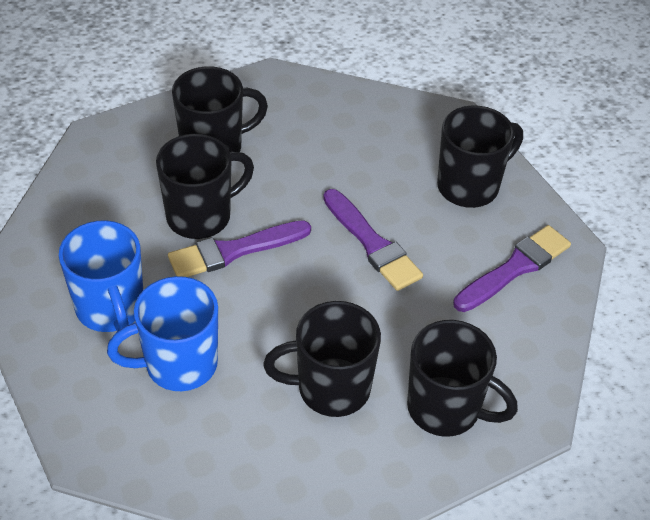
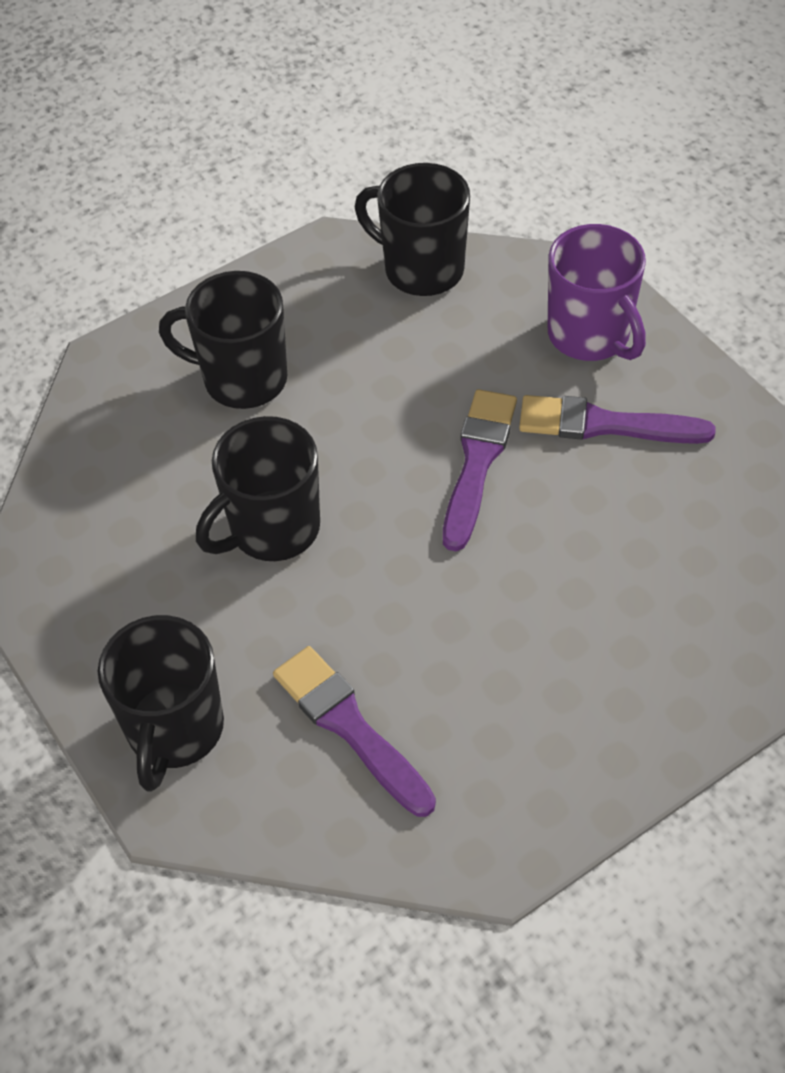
black mug: [156,134,254,239] [172,66,268,152] [263,301,381,417] [407,320,518,437] [437,105,523,208] = 5 -> [98,615,224,792] [159,271,287,409] [196,416,320,561] [355,163,470,296] = 4
blue mug: [59,220,143,332] [107,276,218,391] = 2 -> none = 0
purple mug: none = 0 -> [548,224,646,361] = 1

